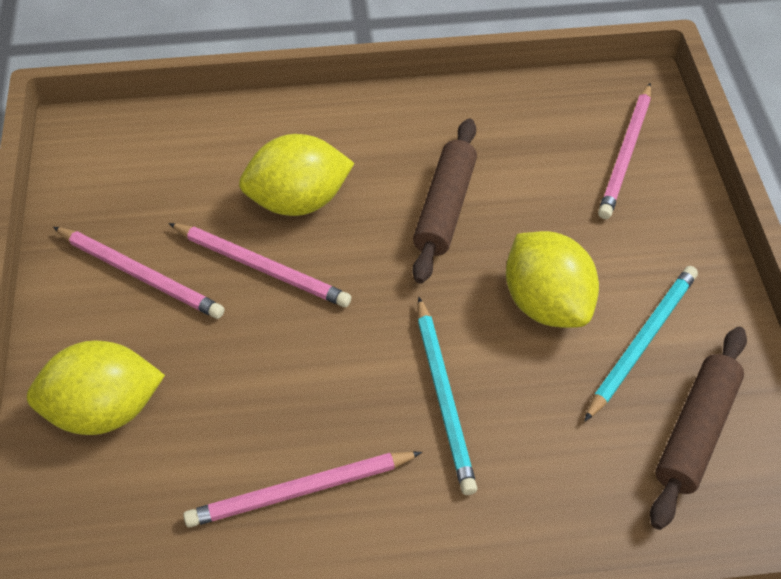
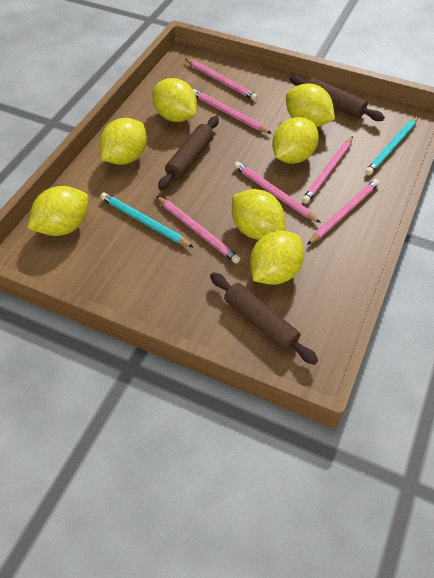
brown rolling pin: [412,119,477,284] [650,327,747,530] = 2 -> [158,116,219,190] [210,272,318,365] [290,75,385,121] = 3
pink pencil: [53,227,224,319] [169,223,351,307] [183,451,422,527] [598,83,651,219] = 4 -> [156,196,241,264] [185,59,258,101] [193,89,272,134] [234,162,321,223] [302,136,353,204] [307,179,380,245] = 6
yellow lemon: [27,340,165,435] [239,134,354,216] [506,231,599,328] = 3 -> [27,186,89,236] [99,118,147,165] [152,78,197,122] [232,189,285,240] [250,231,304,285] [272,117,319,164] [286,83,335,127] = 7

